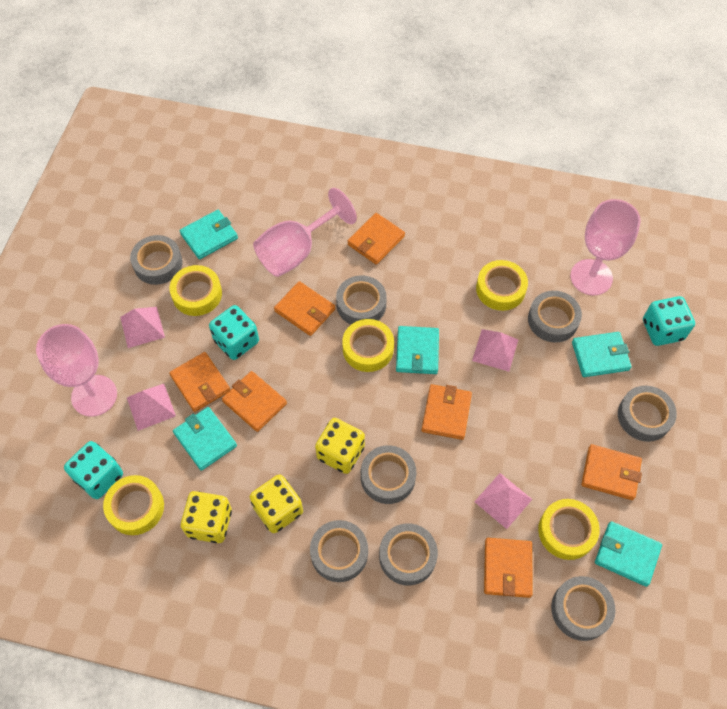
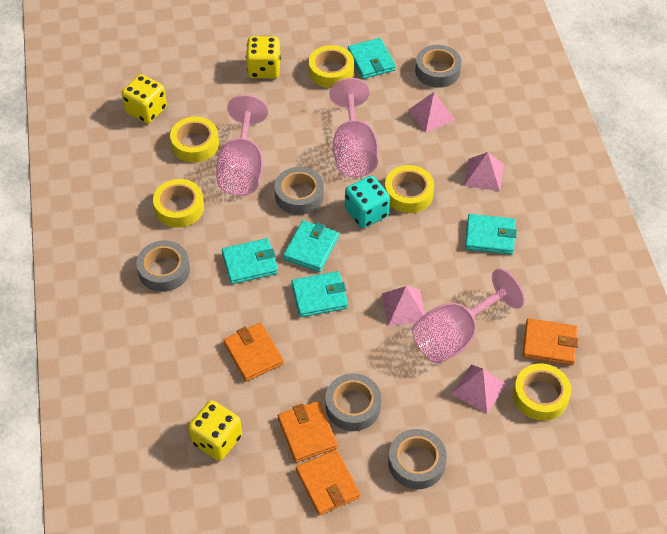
grey tape: [130,235,182,285] [310,520,368,582] [336,275,387,324] [361,445,416,504] [379,523,438,586] [528,291,582,342] [551,576,616,641] [618,386,677,442] = 8 -> [136,240,190,292] [275,167,324,215] [325,374,381,431] [388,429,447,489] [415,45,462,88] = 5
orange wallet: [169,352,230,412] [222,371,287,432] [274,281,335,336] [347,213,405,265] [422,384,472,440] [484,538,533,598] [581,444,642,500] = 7 -> [223,323,284,381] [278,401,338,462] [296,449,360,516] [522,318,579,365] = 4
turquoise dice: [64,441,123,499] [209,305,259,360] [643,296,695,346] = 3 -> [345,176,390,228] = 1

